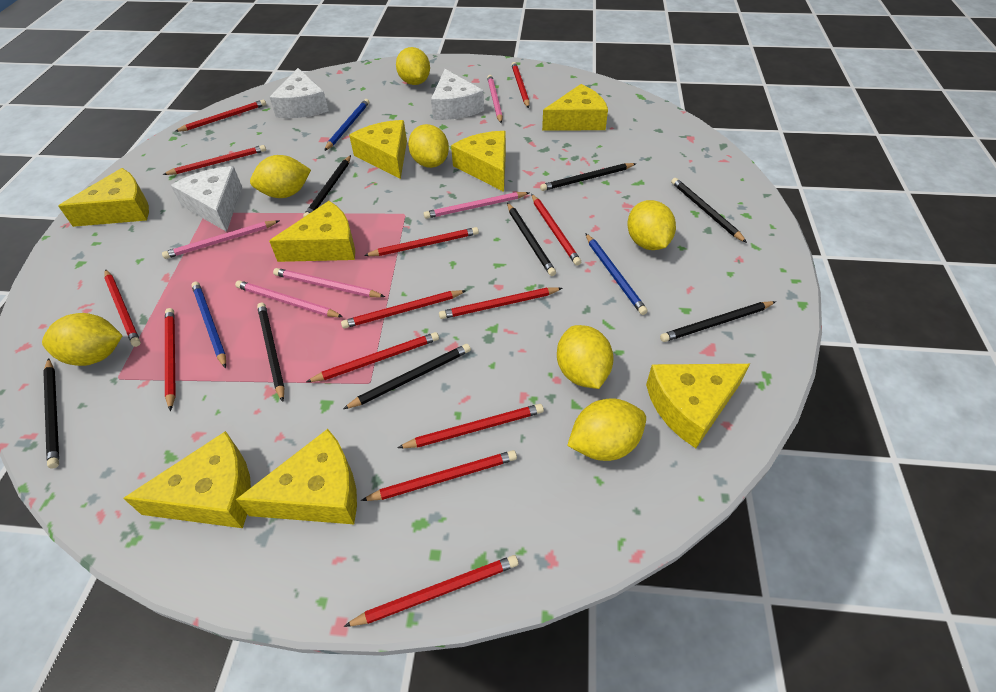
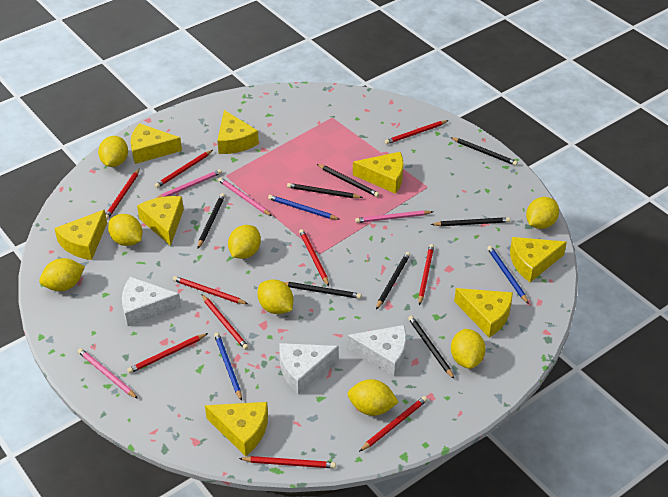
pink pencil: [162,220,279,259] [235,280,343,317] [273,268,385,297] [424,192,530,219] [487,75,503,123] = 5 -> [78,348,138,399] [156,169,222,198] [218,177,272,216] [355,210,433,223] = 4
red pencil: [104,269,141,347] [163,145,266,175] [165,308,176,411] [174,100,266,132] [306,332,439,382] [341,290,467,329] [344,555,518,627] [361,450,517,501] [364,227,479,256] [398,404,544,448] [439,287,562,319] [511,62,530,108] [531,194,581,265] = 13 -> [106,168,140,220] [127,333,208,374] [155,150,213,188] [173,276,248,304] [201,294,249,350] [239,456,336,468] [299,229,329,286] [359,396,428,452] [385,120,449,144] [418,244,434,305] = 10
yellow lemon: [42,313,123,366] [250,155,311,198] [396,47,430,85] [408,124,449,168] [557,325,613,389] [567,399,646,461] [627,200,676,250] = 7 -> [39,258,85,291] [98,136,128,167] [108,214,142,246] [228,225,261,259] [258,279,293,314] [348,379,399,416] [451,329,486,369] [526,197,559,229] = 8

